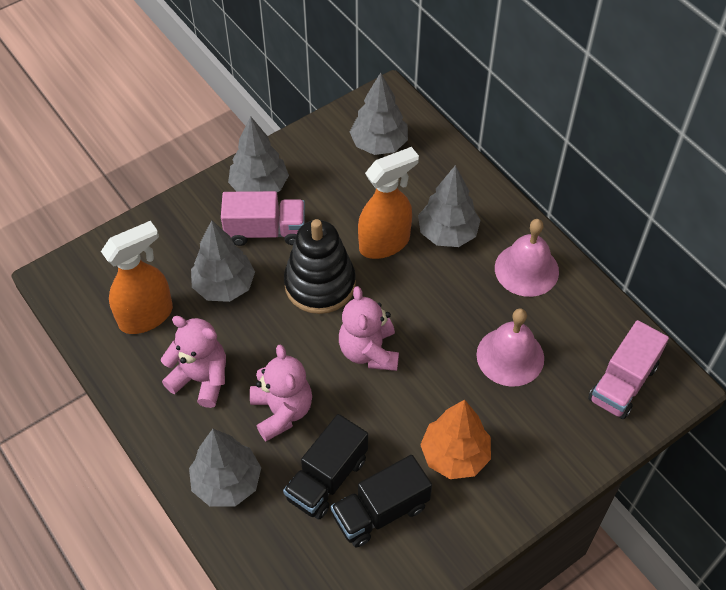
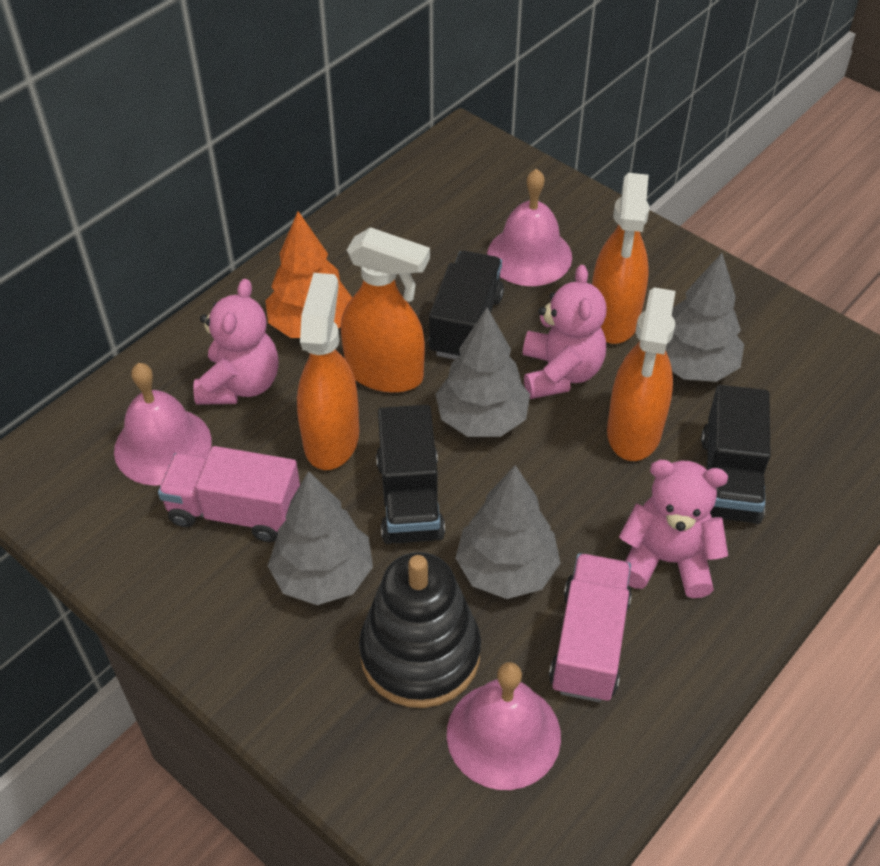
black truck: [283,414,368,519] [331,455,432,547] = 2 -> [376,405,445,544] [429,251,504,359] [701,385,771,524] = 3
grey tree: [189,429,261,507] [191,220,255,302] [228,116,289,192] [350,73,408,155] [418,165,480,247] = 5 -> [268,471,373,605] [435,308,530,437] [455,465,560,599] [666,253,744,382] = 4
orange spray bottle: [101,221,173,334] [358,147,419,259] = 2 -> [297,273,359,470] [341,227,430,393] [592,173,650,344] [607,287,676,461] = 4
pink bell: [476,308,544,387] [495,219,559,297] = 2 -> [114,363,212,486] [447,662,561,790] [487,169,572,286] = 3

